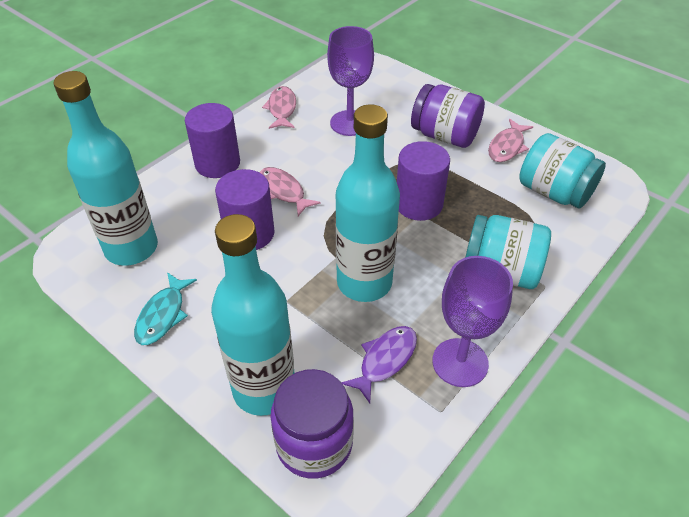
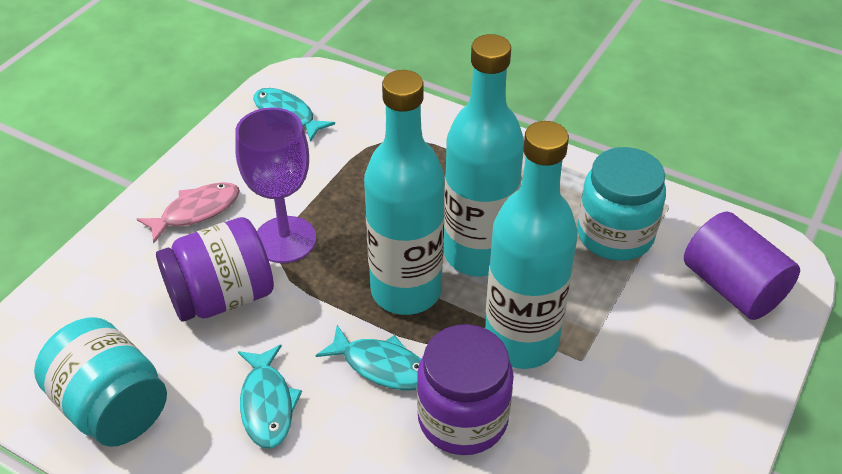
pink fish: [260,167,321,216] [262,86,296,129] [488,119,533,162] = 3 -> [137,182,240,243] = 1
purple cylinder: [185,103,240,178] [215,169,275,250] [397,141,450,221] = 3 -> [684,212,800,320] = 1
purple fish: [341,326,417,403] = 1 -> none = 0
purple goblet: [327,26,374,136] [432,256,513,387] = 2 -> [235,107,316,263] = 1
turquoise fish: [134,273,197,345] = 1 -> [238,345,302,449] [253,88,335,142] [316,325,421,390] = 3

